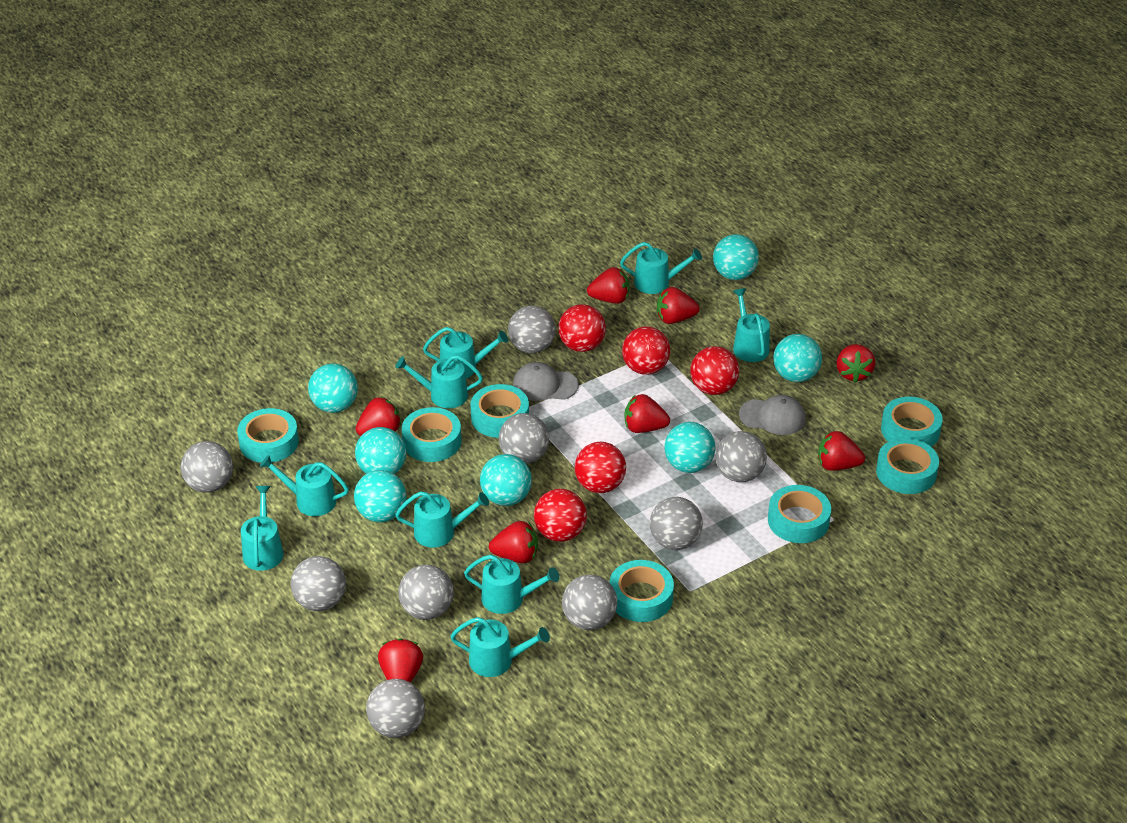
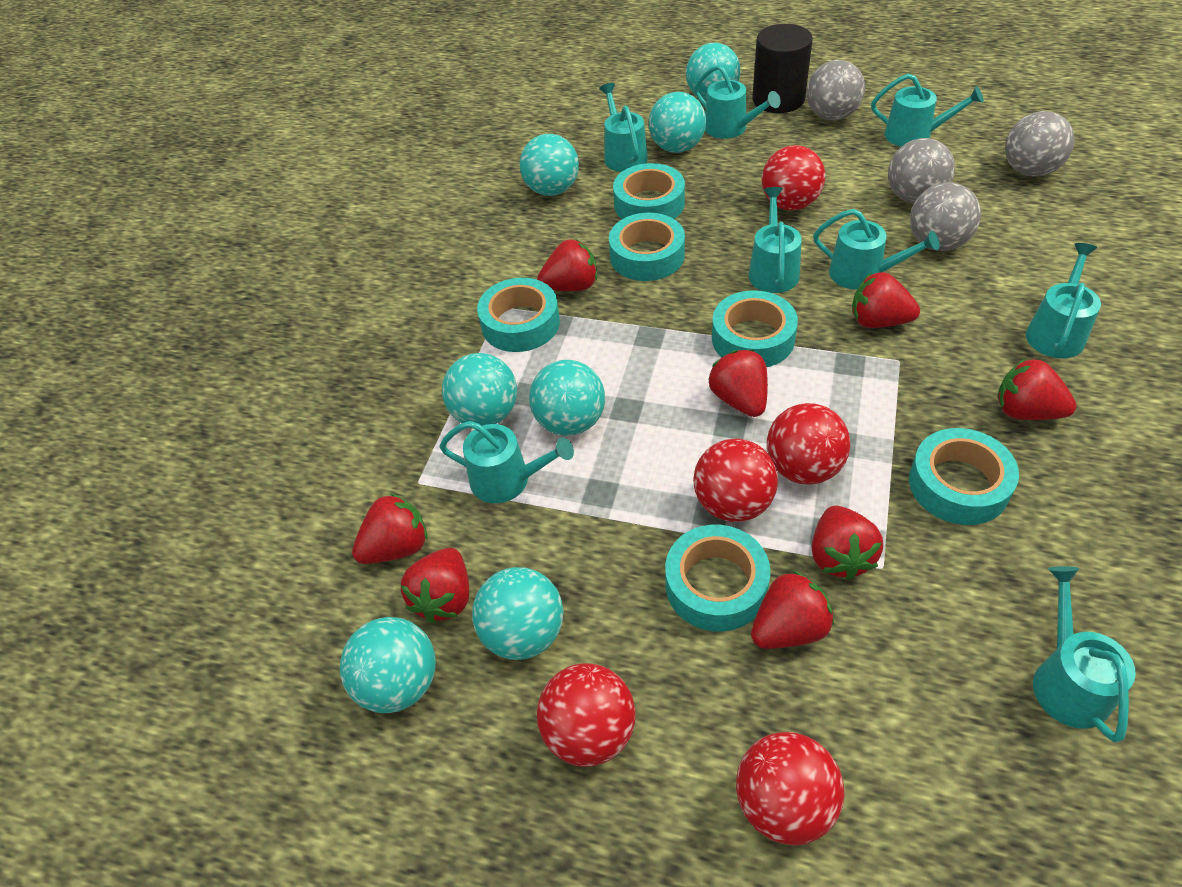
black cylinder: none = 0 -> [752,24,813,113] = 1
grey ball: [180,441,233,493] [291,556,346,611] [366,679,425,738] [399,565,454,620] [499,413,549,464] [508,306,556,353] [562,575,617,630] [650,497,703,550] [715,431,767,482] = 9 -> [807,60,865,121] [888,138,955,204] [910,182,981,251] [1005,111,1074,177] = 4
grey cap: [513,362,578,401] [739,395,806,435] = 2 -> none = 0
turquoise tape: [237,408,299,463] [402,407,462,462] [471,384,529,438] [609,560,674,622] [768,485,831,543] [876,438,939,494] [881,397,943,446] = 7 -> [477,278,560,352] [609,213,685,281] [613,163,685,219] [665,525,771,632] [712,290,798,367] [909,428,1019,525] = 6
turquoise watering can: [241,486,284,571] [260,455,349,516] [395,355,483,408] [395,491,489,548] [423,327,508,379] [450,617,550,677] [464,555,559,614] [620,242,702,294] [733,288,770,362] = 9 -> [439,421,574,503] [599,83,648,172] [694,65,781,139] [748,187,802,293] [813,209,940,290] [871,74,984,147] [1026,243,1101,358] [1033,566,1136,742] = 8

